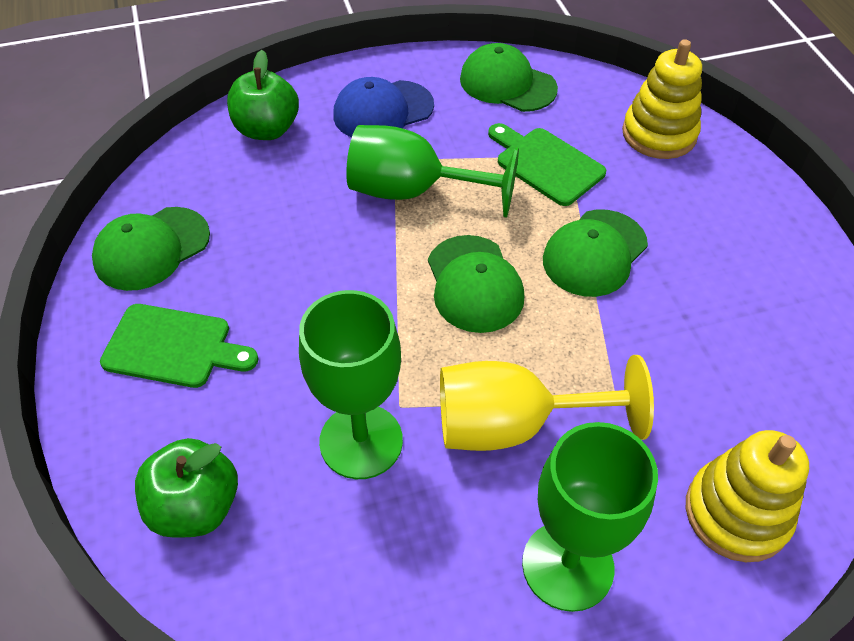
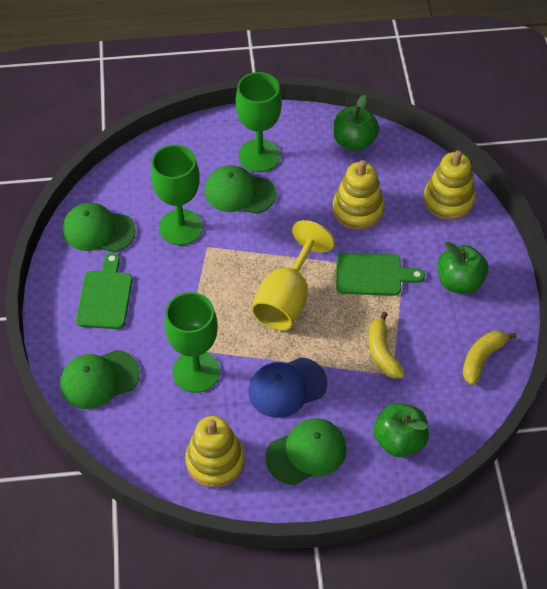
green apple: [135,438,238,538] [227,50,299,140] = 2 -> [333,95,379,151] [373,403,429,457] [437,242,488,294] = 3
yellow banana: none = 0 -> [368,312,405,379] [463,331,517,385] = 2
yellow stacking toy: [622,39,702,159] [686,430,809,562] = 2 -> [185,416,245,488] [332,160,384,230] [423,150,475,220] = 3

